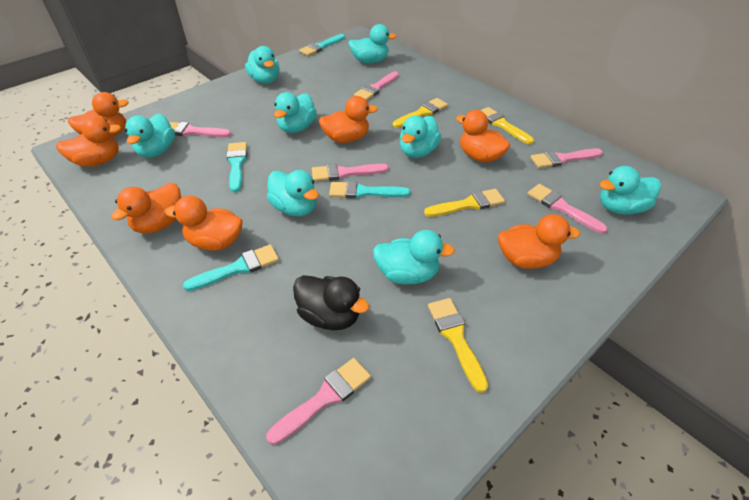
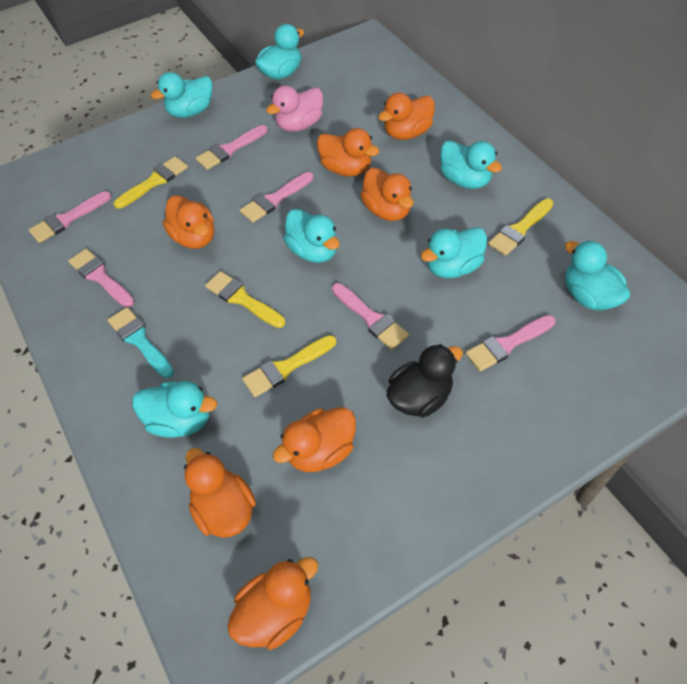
pink duck: none = 0 -> [266,85,323,132] = 1
turquoise brush: [183,244,279,291] [227,142,247,192] [299,34,345,56] [329,181,410,199] = 4 -> [108,307,174,378] = 1
turquoise duck: [125,114,175,158] [245,46,280,84] [267,170,319,217] [274,92,317,133] [348,24,396,64] [373,230,455,284] [400,116,441,158] [600,166,661,215] = 8 -> [132,381,217,438] [151,72,212,118] [255,24,304,80] [284,209,340,263] [421,227,487,278] [440,140,502,189] [565,240,630,310] = 7

